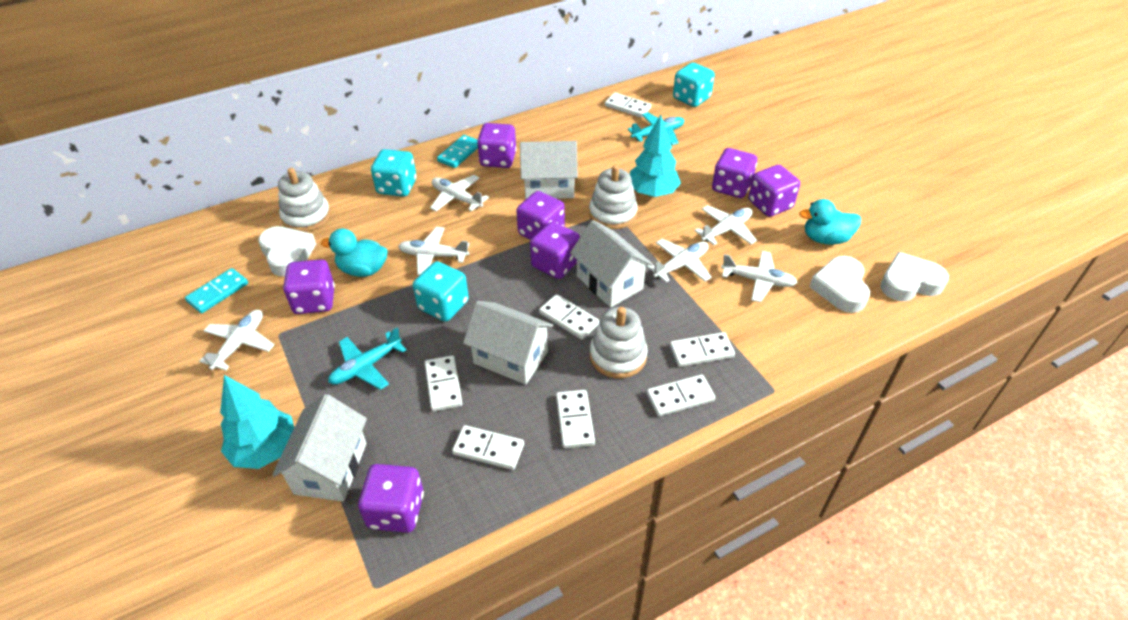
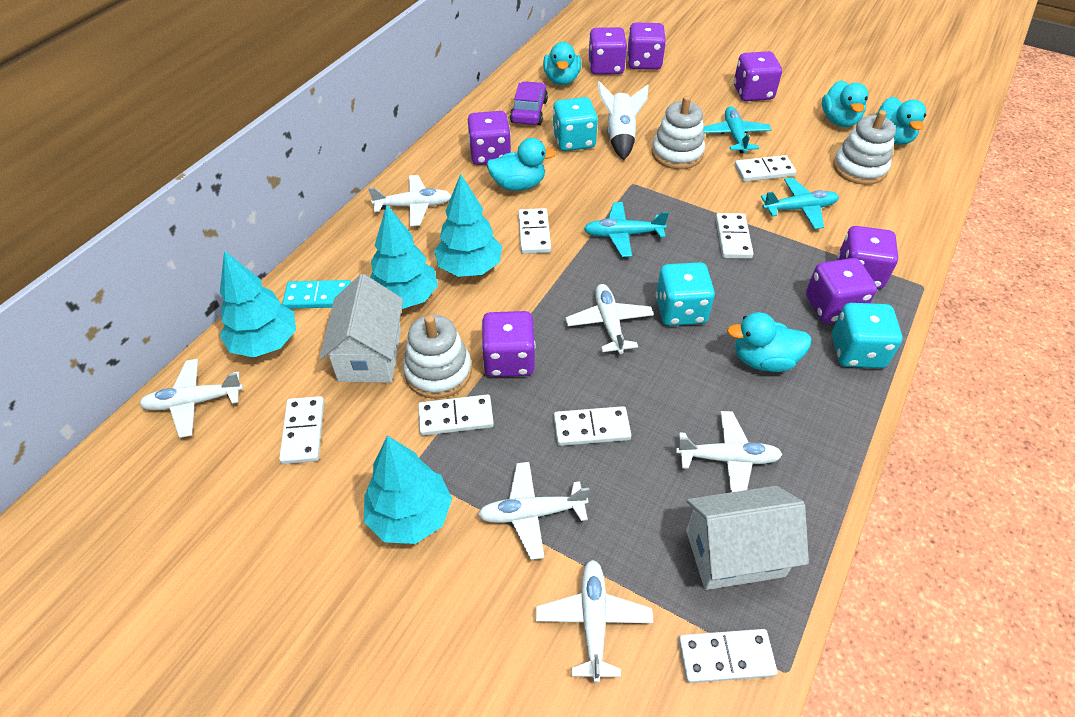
purple car: none = 0 -> [510,81,548,125] = 1
turquoise domino: [185,268,248,313] [437,135,478,168] = 2 -> [282,280,351,309] = 1
turquoise duck: [321,229,388,277] [799,199,861,245] = 2 -> [486,138,556,191] [543,41,581,85] [727,312,812,372] [822,80,868,127] [875,97,926,145] = 5
turquoise plane: [328,327,407,390] [628,112,684,145] = 2 -> [584,202,669,257] [703,106,772,153] [761,178,839,229] = 3
turquoise tree: [220,375,294,469] [630,115,681,197] = 2 -> [220,251,296,358] [364,435,452,544] [370,204,438,309] [434,174,502,277] = 4
white heart: [258,226,316,276] [809,256,870,313] [881,252,949,301] = 3 -> none = 0
white house: [272,394,367,502] [463,301,553,385] [520,141,578,199] [570,220,653,308] = 4 -> [319,274,403,383] [686,486,809,590] = 2
white rocket: none = 0 -> [598,81,649,160] = 1

